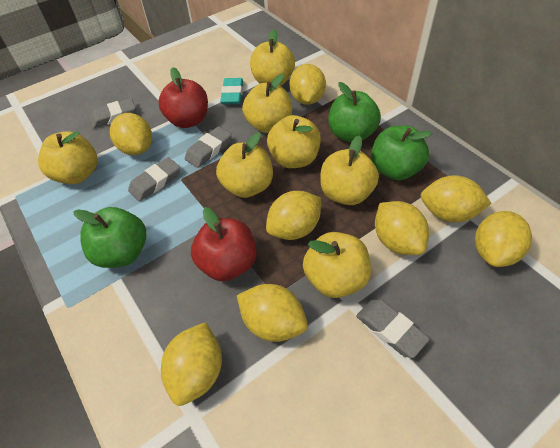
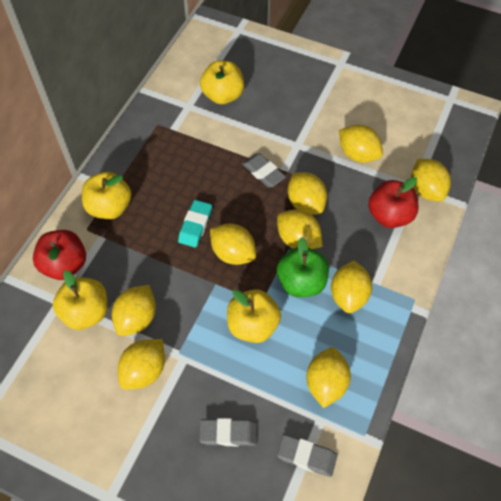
green apple: [73,207,146,268] [329,82,381,142] [371,125,432,180] = 3 -> [277,237,329,297] = 1
grey eraser: [90,98,136,128] [128,157,180,201] [185,126,232,168] [356,299,430,358] = 4 -> [199,418,257,446] [242,153,286,187] [277,434,337,477] = 3
yellow apple: [38,131,97,184] [216,132,273,198] [242,74,292,133] [250,29,295,86] [267,115,321,168] [303,232,371,298] [320,135,379,205] = 7 -> [53,270,108,330] [82,172,131,219] [200,60,244,104] [227,289,281,343] = 4
yellow lemon: [110,113,152,155] [161,322,222,406] [237,284,308,342] [266,191,321,240] [289,64,326,105] [375,201,429,255] [421,175,492,222] [475,211,532,267] = 8 -> [112,285,156,336] [118,339,165,389] [210,224,256,265] [277,209,322,249] [288,172,327,214] [306,347,351,408] [331,261,372,313] [339,125,383,163] [411,159,451,201] = 9

